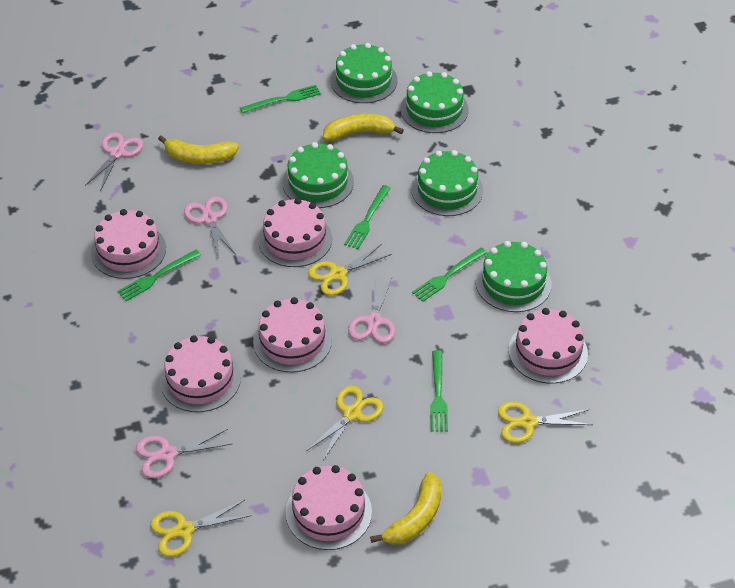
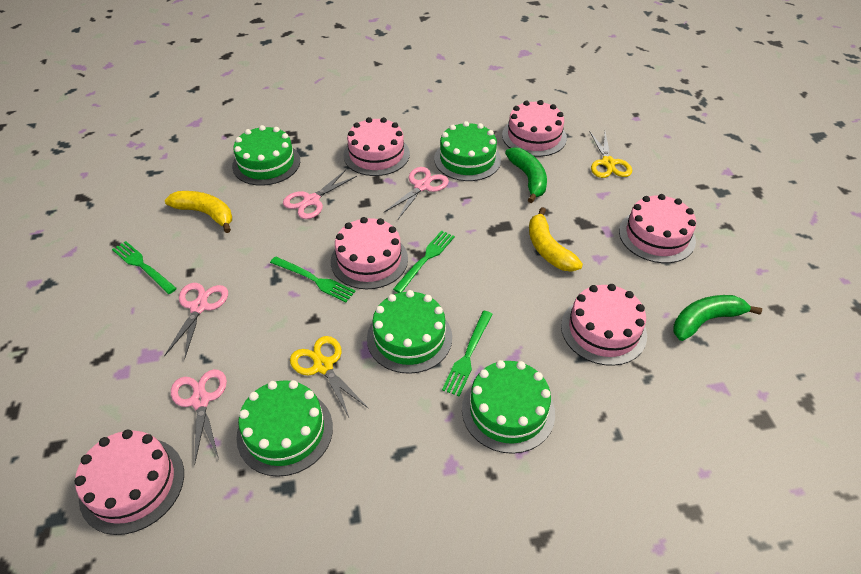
green banana: none = 0 -> [505,147,547,203] [673,295,762,341] = 2
green fork: [117,250,201,301] [240,85,321,113] [344,185,391,249] [412,248,487,302] [430,350,448,432] = 5 -> [112,241,177,294] [270,256,356,302] [393,230,455,293] [442,311,493,396] = 4
yellow banana: [158,135,239,164] [323,114,404,141] [370,472,442,545] = 3 -> [165,191,232,233] [529,207,583,272] = 2
yellow scissors: [150,500,251,557] [307,386,384,460] [308,244,392,295] [498,402,593,443] = 4 -> [290,336,369,417] [590,132,632,178] = 2

